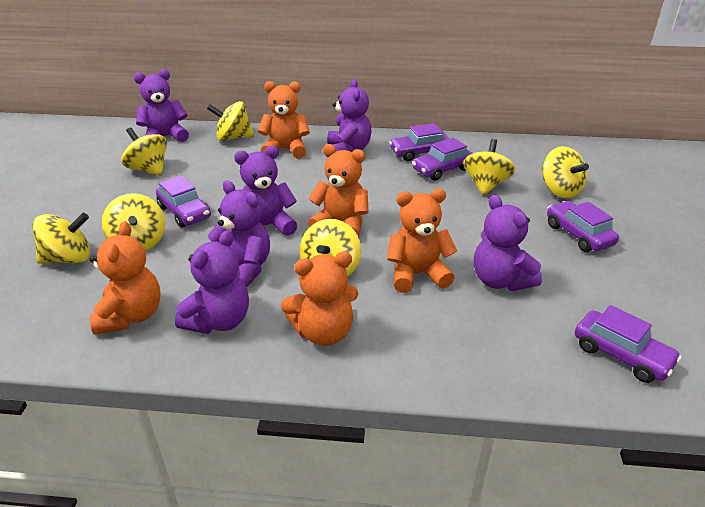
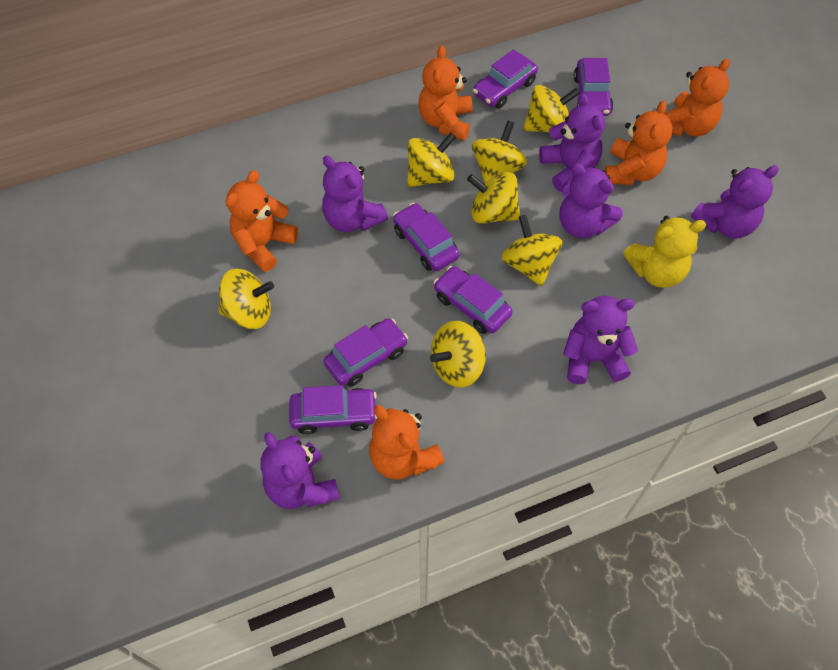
purple car: [156,175,211,228] [389,123,449,161] [412,138,473,181] [547,201,619,252] [575,305,682,383] = 5 -> [289,385,377,434] [324,318,408,386] [393,203,460,271] [433,266,512,334] [473,49,538,108] [574,58,613,116] = 6
yellow teddy bear: none = 0 -> [623,216,706,288] = 1

